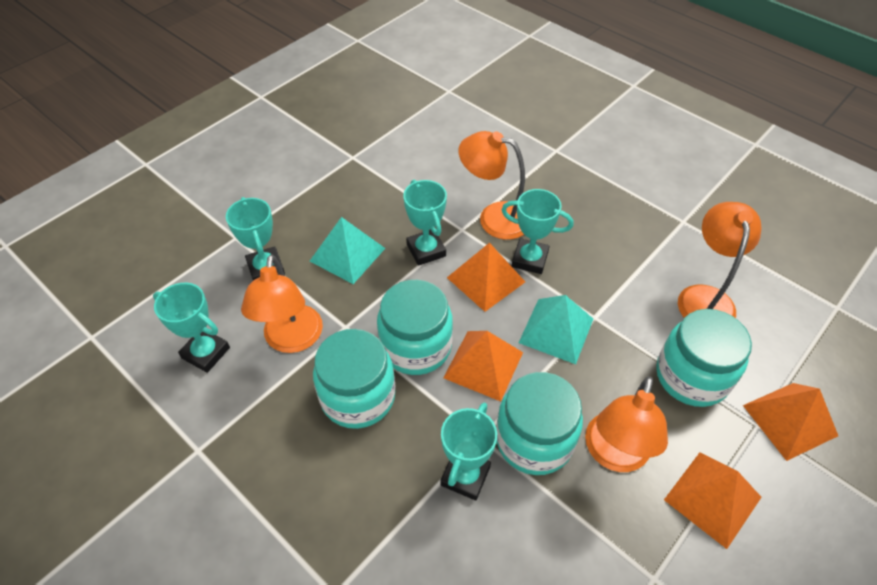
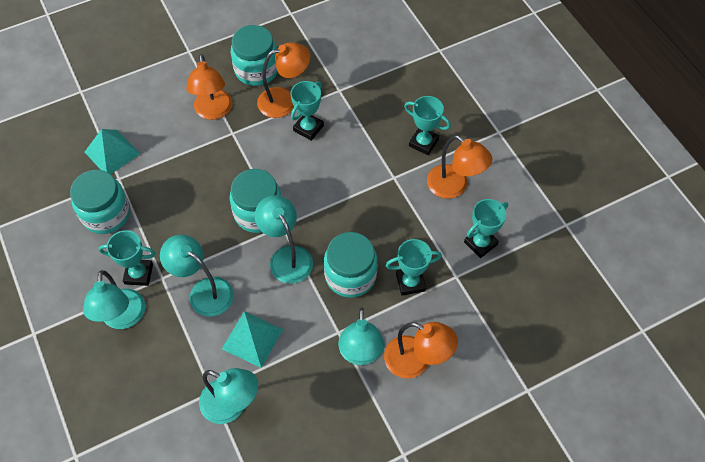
orange pyramid: [443,331,523,401] [447,242,525,312] [664,452,762,549] [743,383,838,461] = 4 -> none = 0
turquoise lamp: none = 0 -> [83,270,145,329] [160,235,234,317] [199,368,258,424] [254,195,313,284] [338,307,385,365] = 5

